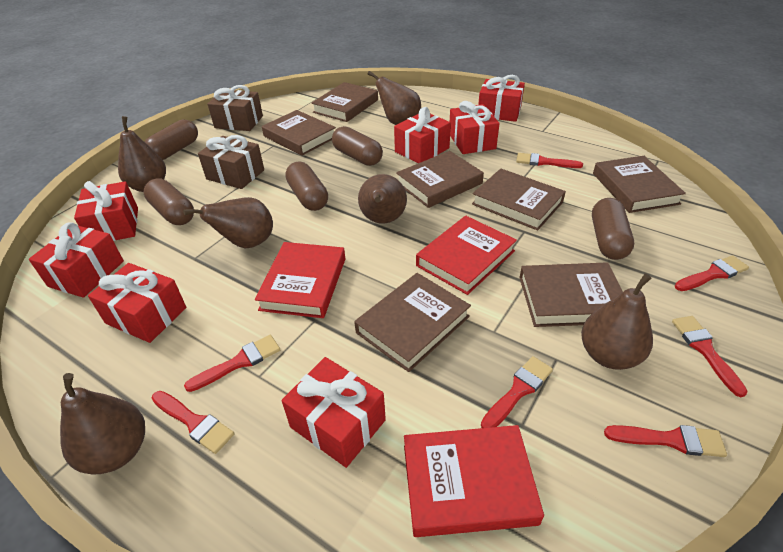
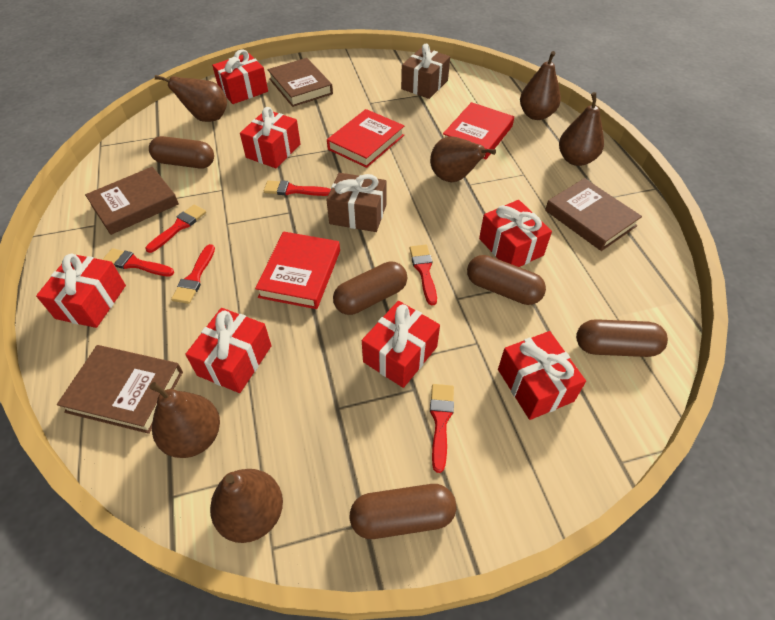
brown book: [262,110,336,156] [312,82,378,122] [354,273,471,372] [396,151,484,208] [472,169,566,231] [519,262,623,327] [593,156,686,213] = 7 -> [57,345,183,434] [85,167,179,235] [267,58,333,107] [545,178,642,251] = 4
red brush: [151,391,234,454] [184,335,280,392] [481,356,553,428] [516,153,583,168] [604,425,727,457] [672,316,748,397] [675,255,749,291] = 7 -> [102,248,174,277] [145,205,206,253] [171,244,215,304] [264,180,331,196] [410,245,437,306] [430,384,454,473] = 6

